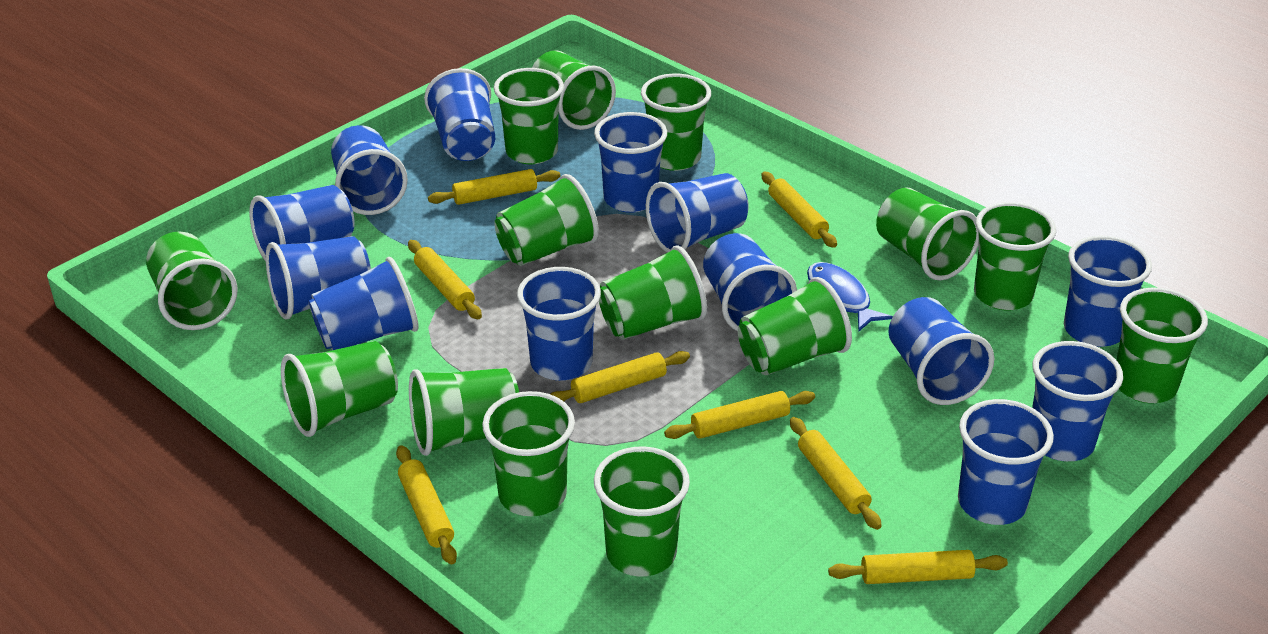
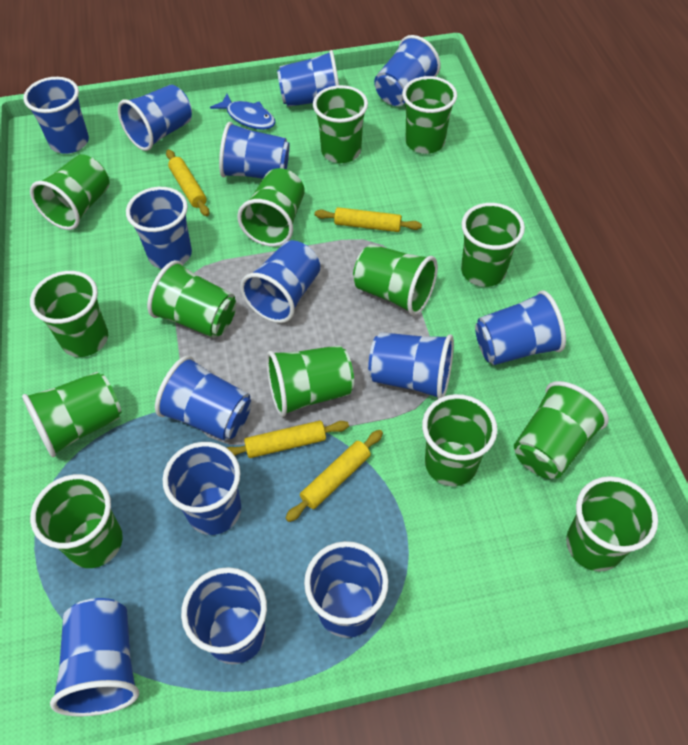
blue cup: [249,185,355,262] [266,236,371,320] [308,257,419,350] [331,125,408,215] [424,68,495,161] [517,267,601,381] [594,112,667,213] [646,173,749,253] [703,233,797,331] [888,297,994,405] [958,399,1054,525] [1032,341,1123,461] [1064,236,1152,347] = 13 -> [23,77,89,154] [50,598,139,716] [118,85,192,151] [126,187,192,269] [155,356,252,441] [162,442,241,535] [181,567,267,664] [219,122,290,179] [240,240,320,323] [277,50,339,107] [304,541,389,638] [368,332,454,399] [374,35,441,106] [475,291,566,365] = 14
yellow rolling pin: [396,445,457,564] [408,240,482,319] [428,169,561,205] [550,351,690,403] [664,391,815,439] [761,172,837,248] [790,417,882,530] [828,550,1008,584] = 8 -> [166,150,210,216] [227,421,349,458] [285,430,383,522] [315,207,422,232] = 4

